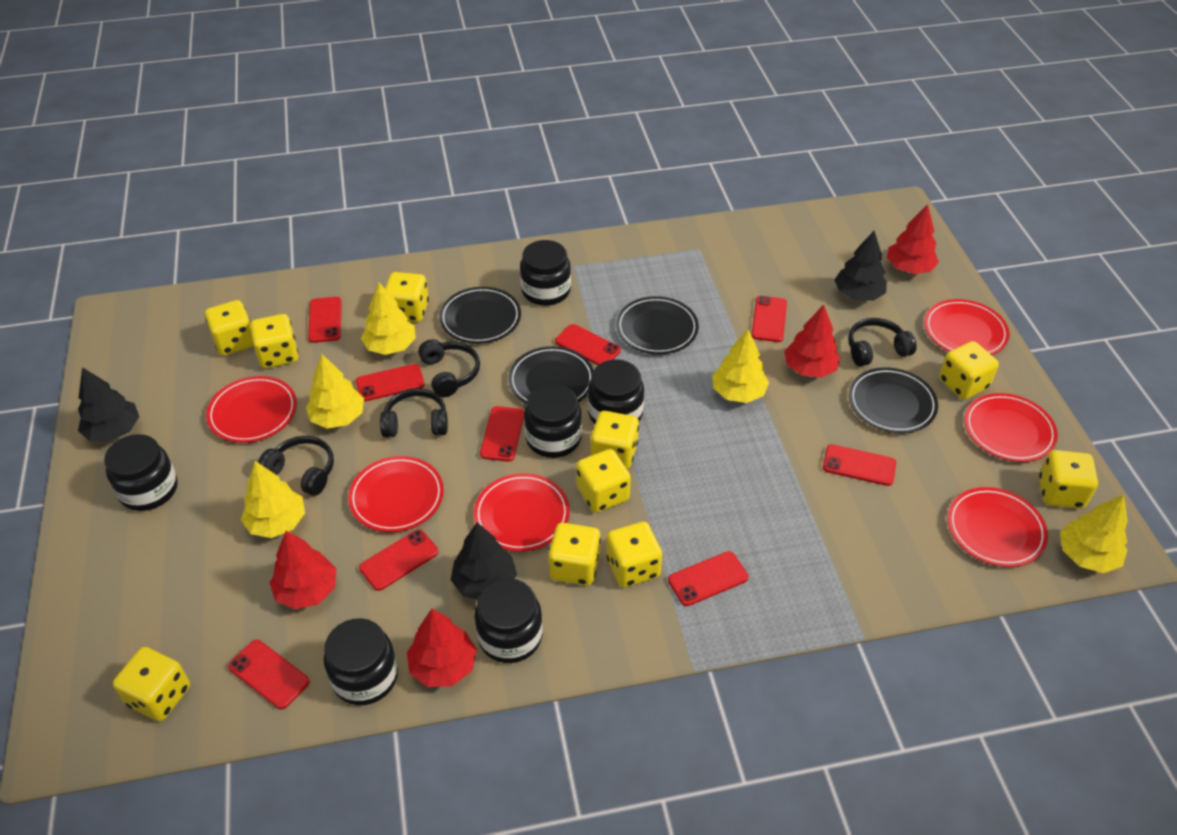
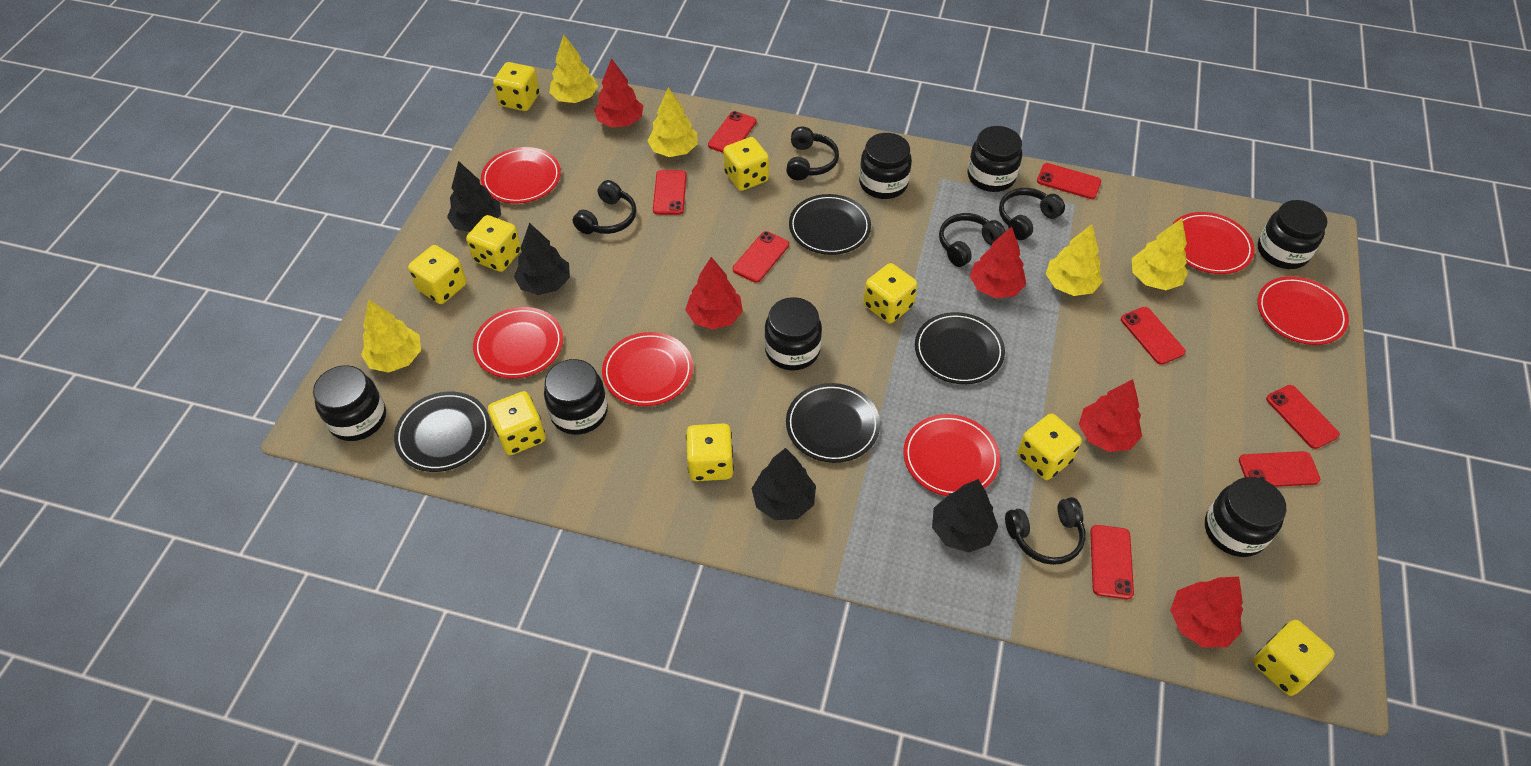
black headphones: [258,436,334,496] [380,388,448,437] [418,339,480,397] [848,318,917,366] = 4 -> [573,180,637,234] [786,127,839,180] [939,213,1006,267] [999,188,1065,240] [1005,497,1086,565] = 5
black jar: [104,434,178,511] [324,618,398,705] [475,578,543,663] [520,240,571,306] [524,384,582,458] [588,359,644,424] = 6 -> [313,365,386,441] [544,359,608,435] [764,297,822,370] [859,133,912,199] [968,126,1022,192] [1205,477,1286,557] [1258,200,1327,269] = 7
black tree: [78,367,139,442] [451,522,517,600] [834,231,887,301] = 3 -> [447,161,501,232] [514,223,570,295] [751,448,816,520] [932,479,998,553] = 4
red phone: [228,640,310,709] [308,297,341,343] [356,364,425,401] [359,529,438,591] [480,406,524,462] [555,324,621,365] [668,551,748,606] [751,296,787,342] [823,444,896,486] = 9 -> [653,170,687,215] [708,111,757,153] [733,231,789,283] [1037,163,1101,199] [1090,525,1134,599] [1121,307,1186,365] [1239,451,1321,487] [1266,385,1340,449] = 8
red tree: [270,531,337,610] [407,609,477,687] [784,305,841,378] [887,204,939,274] = 4 -> [594,58,643,127] [685,257,743,329] [970,227,1026,298] [1079,379,1142,452] [1170,576,1243,648] = 5
yellow dice: [113,647,190,721] [205,300,253,356] [250,314,298,369] [385,272,429,322] [548,523,601,586] [576,449,631,513] [591,411,639,469] [606,522,662,587] [939,341,999,400] [1039,450,1098,509] = 10 -> [408,245,467,304] [466,215,521,272] [488,391,546,455] [493,62,540,111] [686,423,734,481] [723,137,769,191] [864,263,918,323] [1017,414,1082,480] [1253,620,1335,696] = 9

